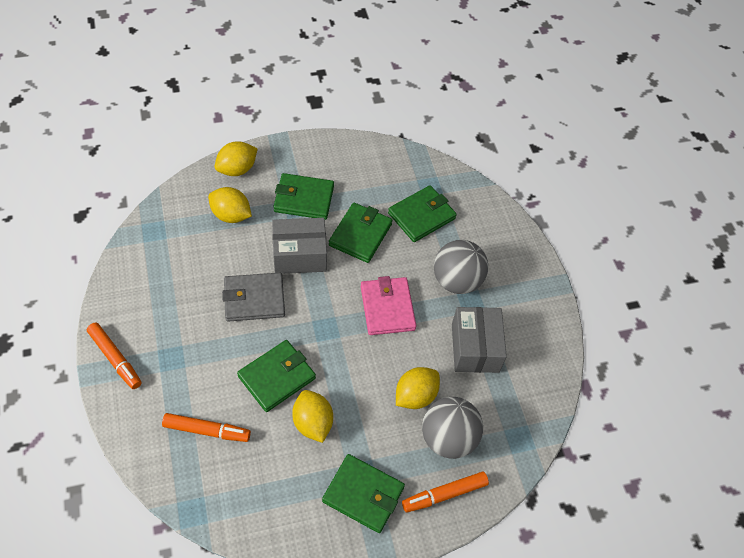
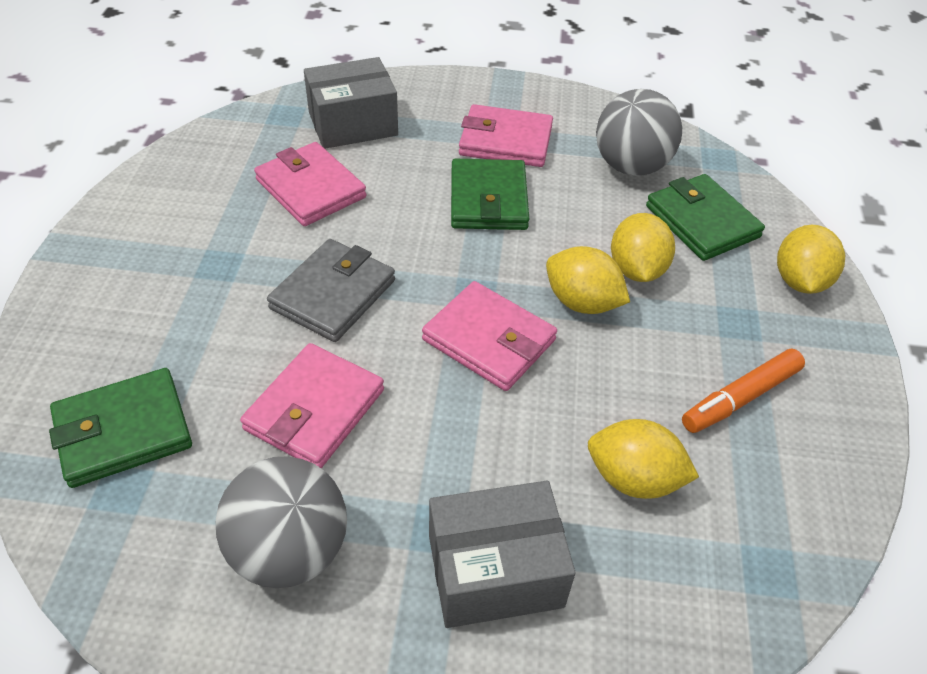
green wallet: [237,340,316,412] [273,173,334,220] [322,454,405,533] [329,203,392,263] [388,185,457,242] = 5 -> [49,368,192,488] [451,159,529,230] [646,174,765,261] = 3
orange marker: [87,322,142,389] [162,413,251,442] [402,471,489,513] = 3 -> [682,349,805,433] = 1
pink wallet: [361,276,417,335] = 1 -> [240,343,384,468] [254,142,366,226] [422,281,557,391] [459,104,553,167] = 4

